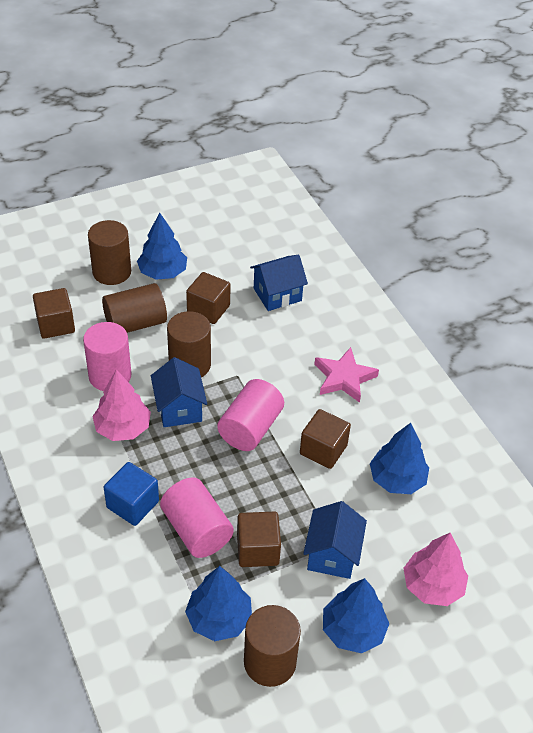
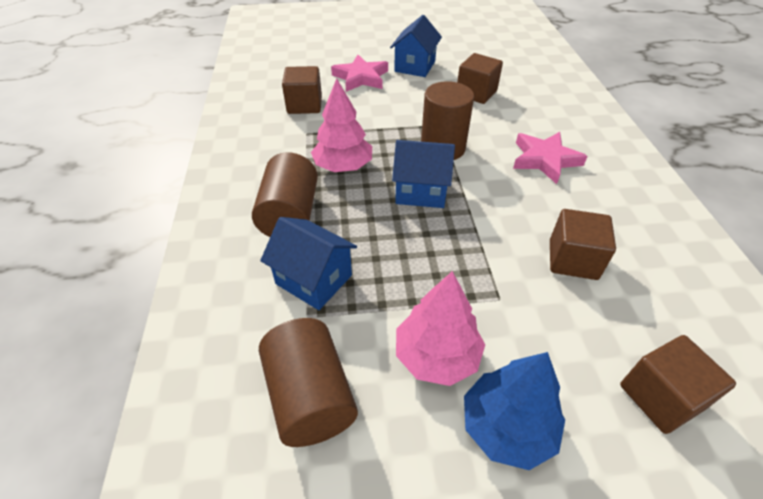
blue cube: [104,462,159,526] = 1 -> none = 0
blue tree: [137,213,187,280] [185,566,252,641] [323,578,389,653] [370,423,429,494] = 4 -> [464,352,565,470] = 1
brown cylinder: [88,220,131,285] [102,283,167,333] [167,311,211,378] [244,605,301,687] = 4 -> [252,152,318,237] [259,318,358,447] [421,81,474,160] = 3
pink cylinder: [83,322,131,391] [160,477,234,558] [217,379,284,451] = 3 -> none = 0
pink star: [314,347,379,403] = 1 -> [331,55,388,92] [513,132,588,184] = 2

